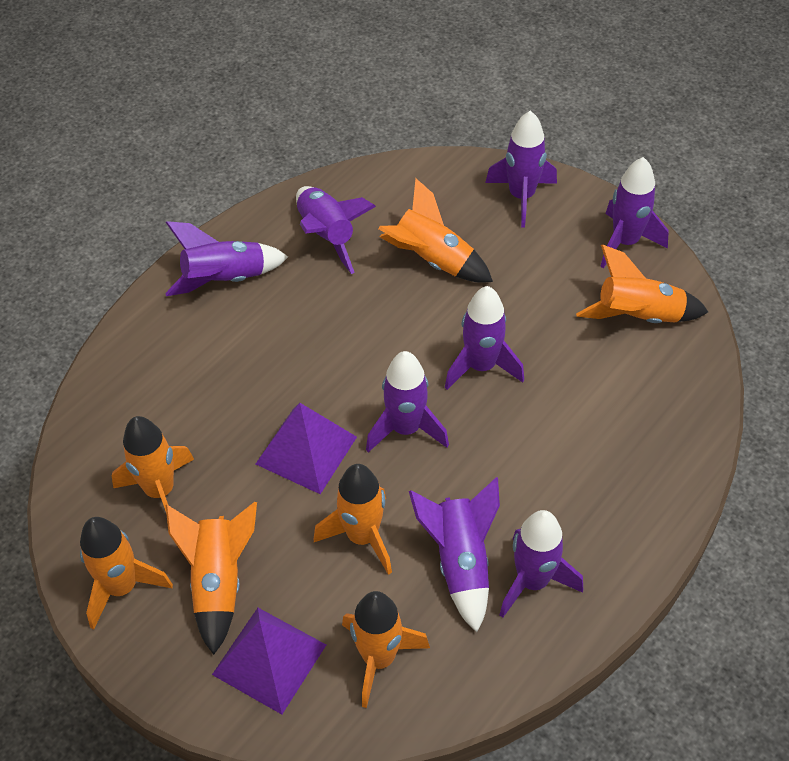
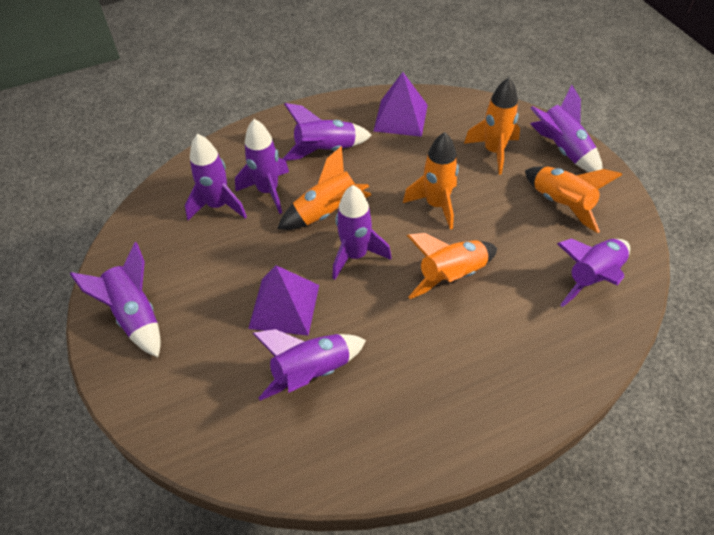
orange rocket: [80,517,173,629] [112,416,194,511] [166,502,257,655] [314,464,392,575] [342,591,430,708] [378,179,493,283] [576,244,708,323] = 7 -> [277,146,371,230] [403,132,459,230] [407,233,497,299] [464,77,520,175] [525,166,622,233] = 5

